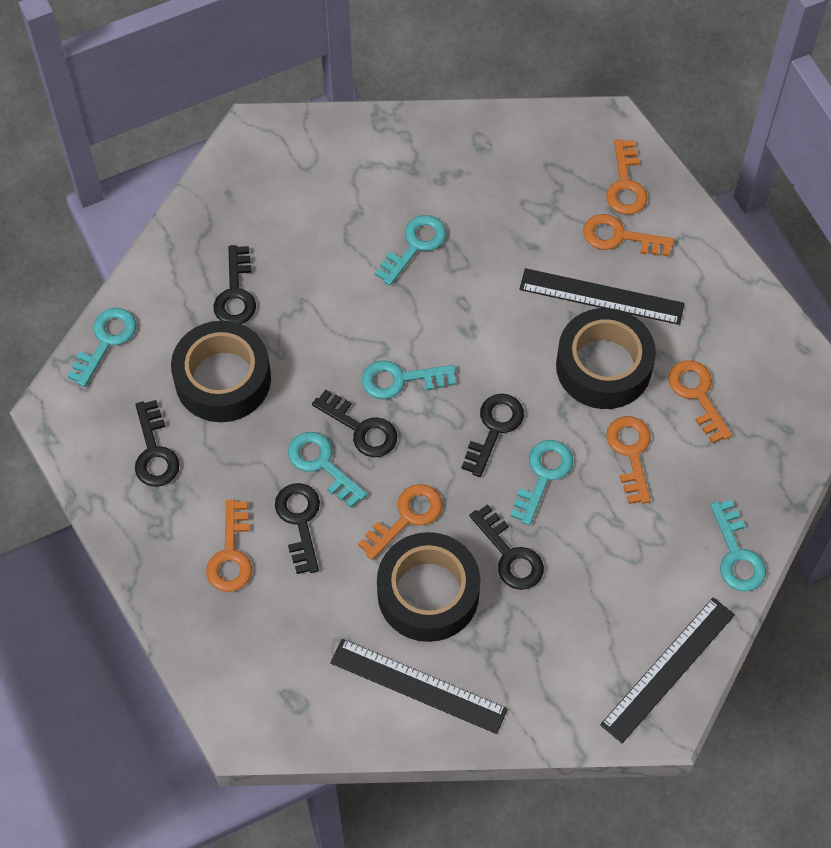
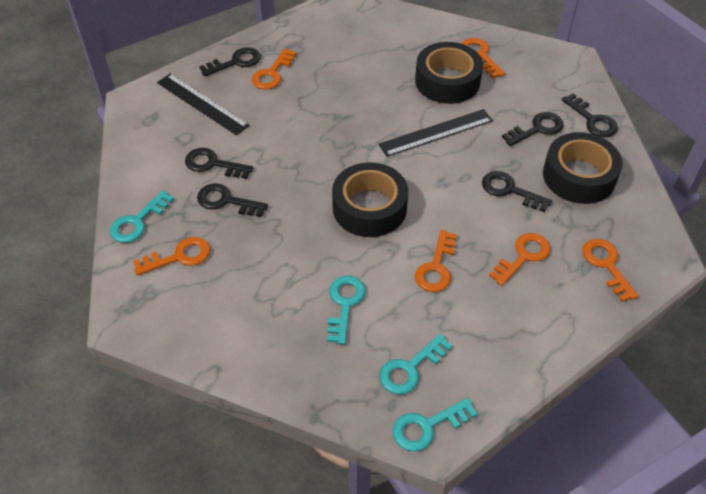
black ruler: [330,639,508,734] [519,268,685,325] [600,597,735,743] = 3 -> [157,74,249,135] [379,109,493,157] = 2
turquoise key: [67,308,137,387] [288,432,367,508] [362,360,456,399] [375,215,446,286] [510,440,573,526] [711,500,766,591] = 6 -> [110,191,174,243] [327,276,366,345] [380,334,452,394] [393,398,477,452] = 4

